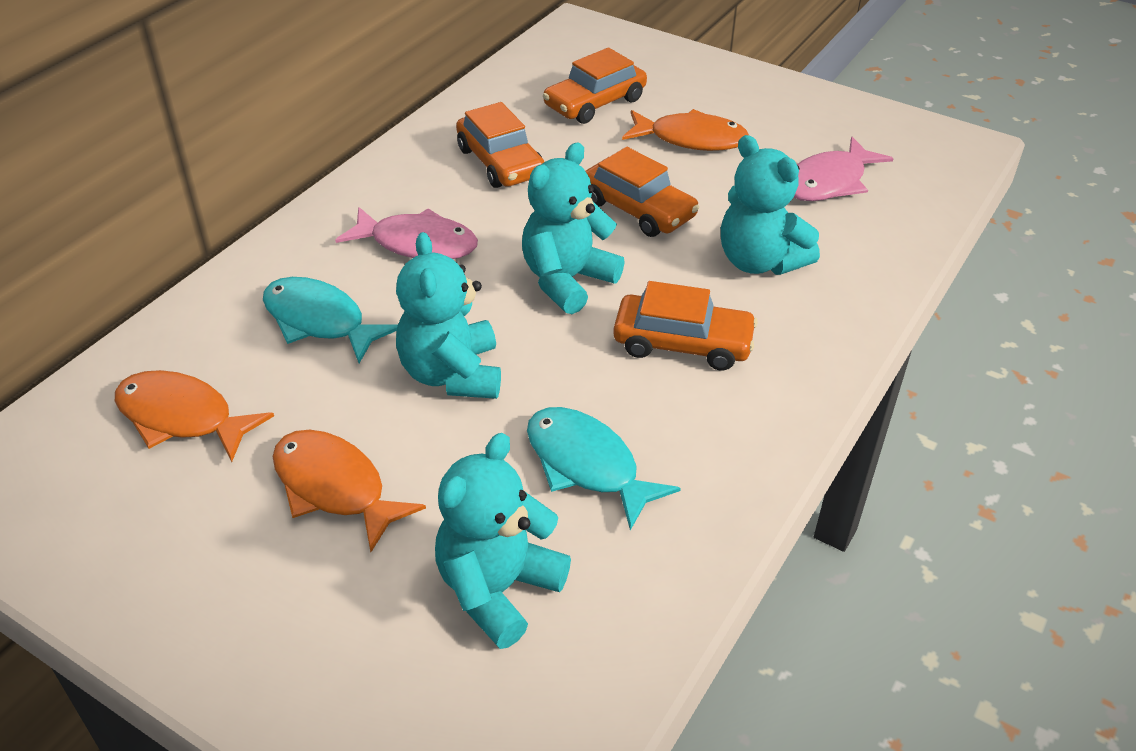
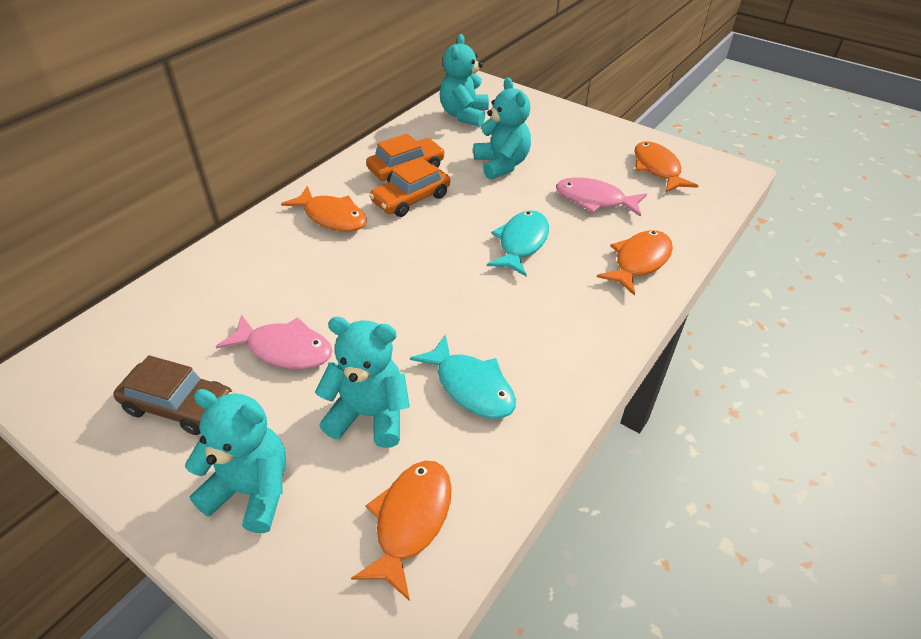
brown car: none = 0 -> [113,355,233,435] = 1
orange car: [456,102,544,188] [543,47,647,124] [586,147,699,237] [613,281,758,370] = 4 -> [366,134,445,182] [369,157,450,217] = 2
orange fish: [115,370,274,462] [273,430,426,552] [622,109,749,151] = 3 -> [281,186,367,232] [351,461,452,601] [597,230,673,296] [634,141,699,192] = 4

